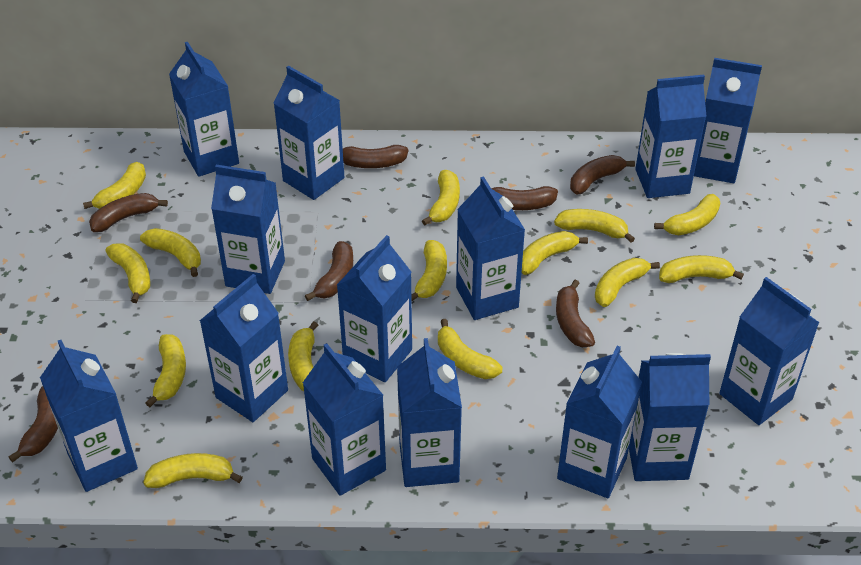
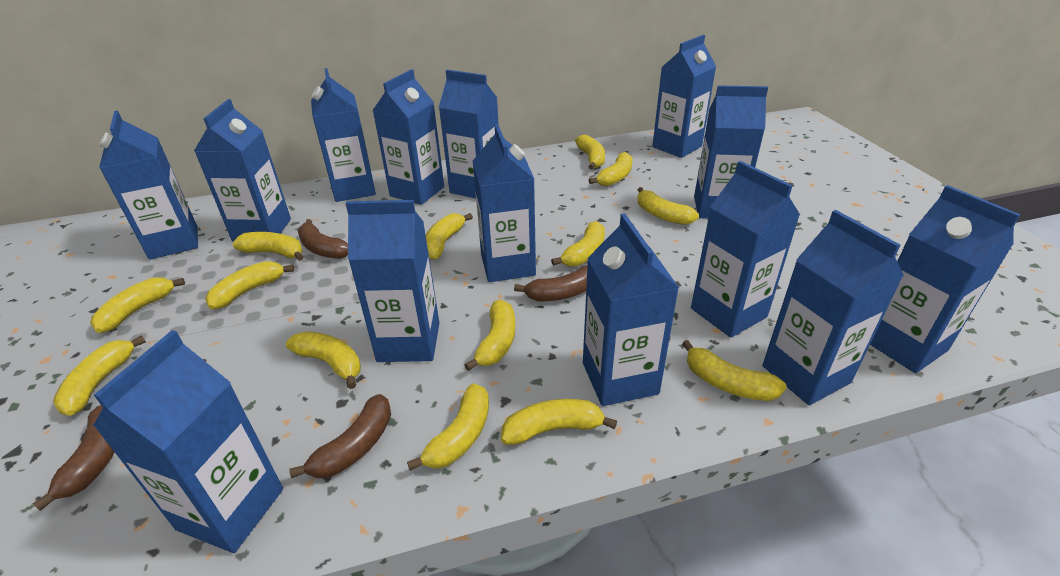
brown banana: [9,386,58,463] [89,193,168,232] [305,241,353,301] [343,145,408,168] [491,186,558,210] [556,280,595,347] [570,155,635,194] = 7 -> [32,405,115,511] [289,394,391,478] [297,219,348,259] [514,265,588,301] = 4

